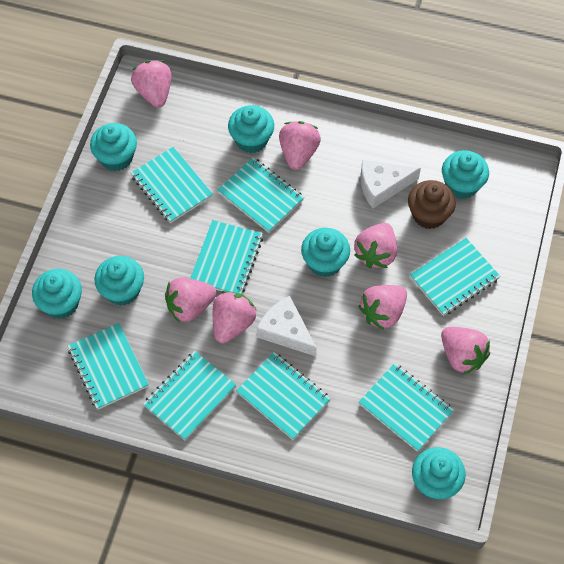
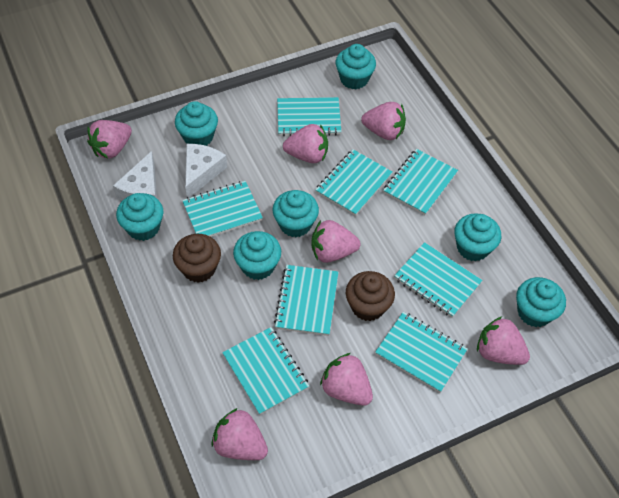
brown cupcake: [408,180,456,229] = 1 -> [173,234,221,283] [346,271,395,321] = 2

